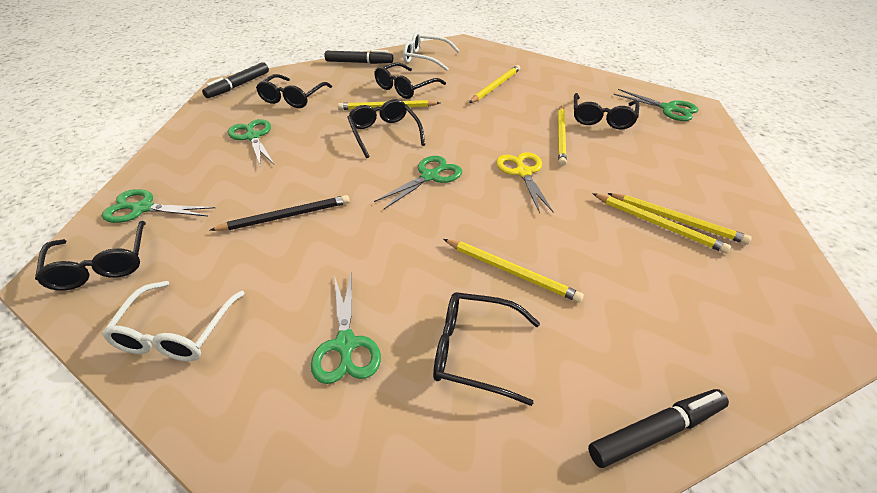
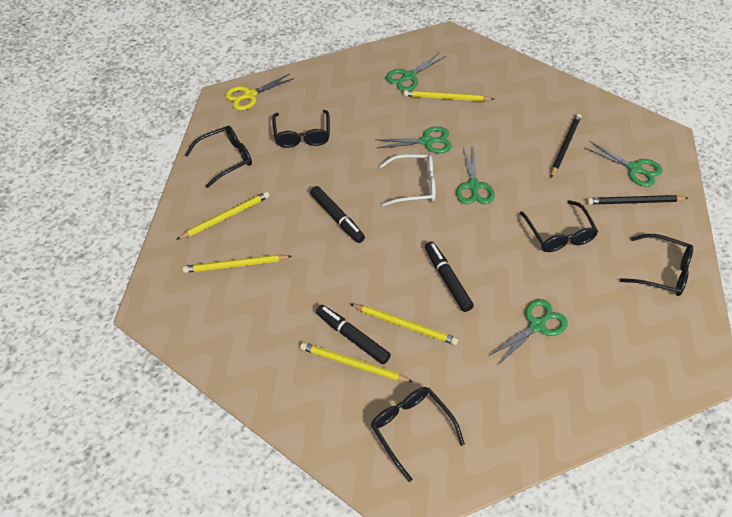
black glasses: [35,221,146,291] [256,74,332,108] [347,99,425,158] [375,62,446,99] [433,292,540,406] [574,93,639,129] = 6 -> [185,126,252,188] [272,110,330,148] [371,387,465,482] [520,200,598,252] [620,234,693,296] = 5
black pencil: [210,195,350,231] = 1 -> [551,114,581,178] [587,195,688,204] = 2
white glasses: [102,281,245,362] [403,31,460,71] = 2 -> [379,154,436,207] = 1
yellow pencil: [338,100,440,110] [444,239,584,303] [469,65,520,103] [558,106,567,166] [592,193,731,254] [608,193,752,244] = 6 -> [176,191,269,240] [182,254,292,273] [300,342,413,382] [350,304,458,345] [403,90,494,101] = 5

